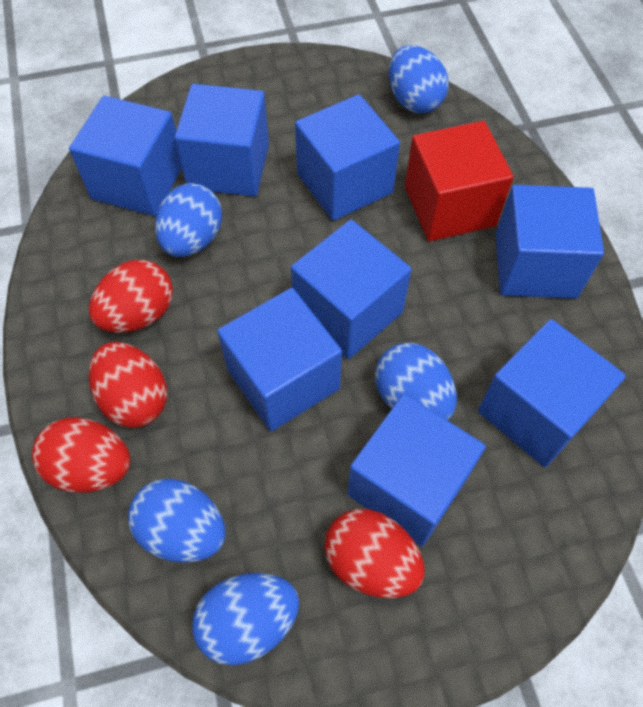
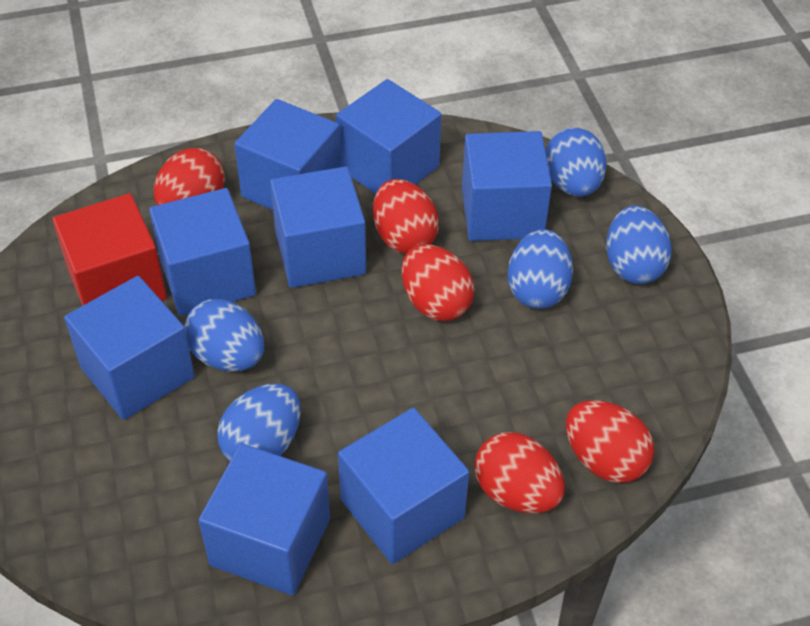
red egg: [32,417,131,493] [89,260,173,333] [89,342,167,428] [325,509,425,598] = 4 -> [154,148,225,205] [373,179,439,254] [402,244,475,321] [474,432,565,513] [566,400,654,483] = 5

